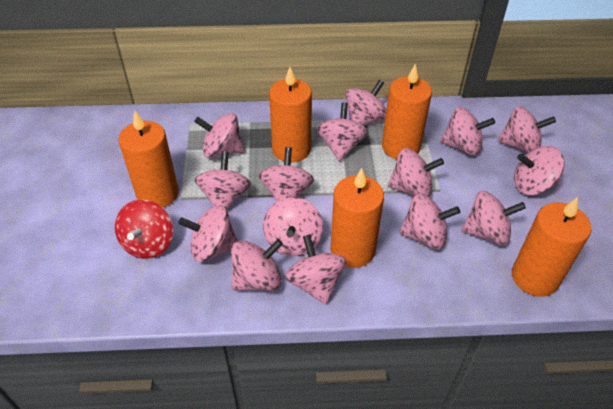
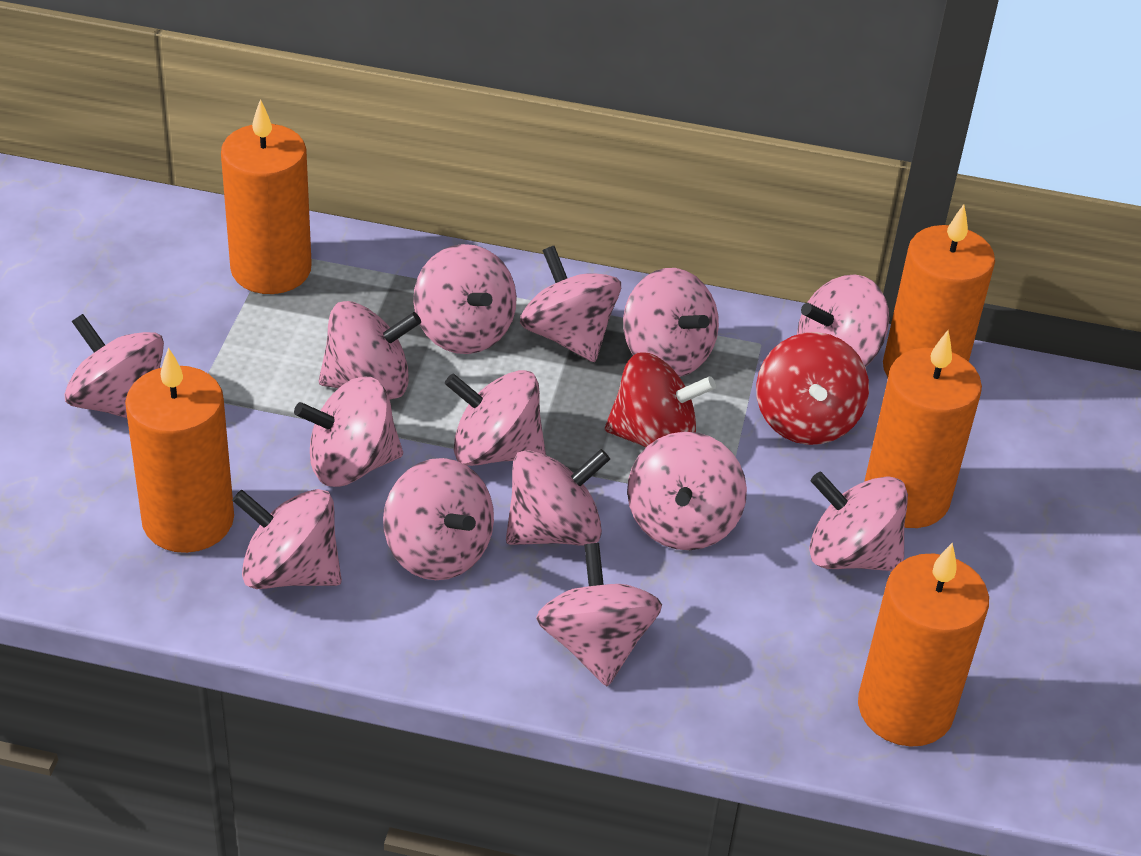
pink spinning top: [178,205,238,262] [194,113,245,158] [194,151,251,210] [231,239,283,291] [258,147,314,201] [263,197,323,256] [285,234,347,305] [316,102,368,161] [346,80,386,125] [388,148,444,197] [399,194,460,249] [440,107,495,156] [462,191,526,246] [498,106,556,153] [514,146,565,195] = 15 -> [64,314,164,418] [232,489,342,589] [294,377,403,487] [319,301,421,399] [383,458,494,580] [413,244,517,354] [445,370,546,466] [506,449,610,545] [520,246,621,362] [536,543,662,686] [623,268,719,377] [627,432,747,550] [797,274,889,367] [809,472,908,571] = 14
red spinning top: [115,200,173,259] = 1 -> [605,352,716,447] [756,332,869,445] = 2

